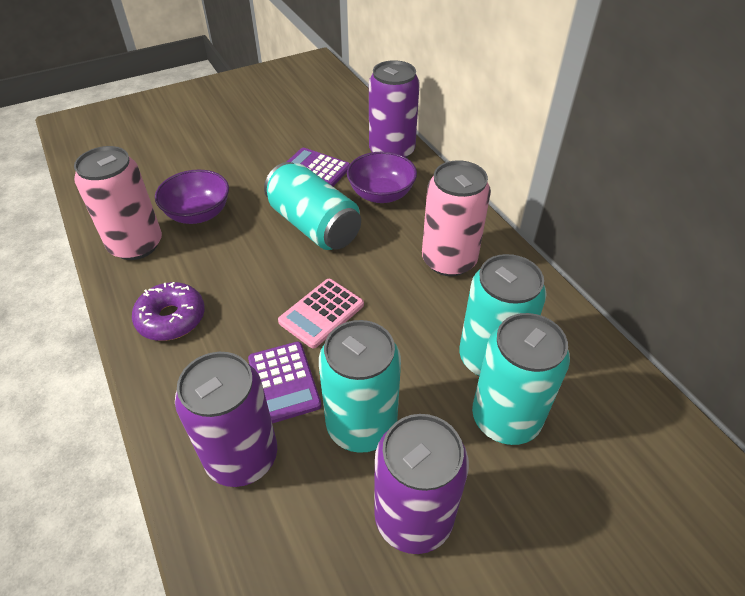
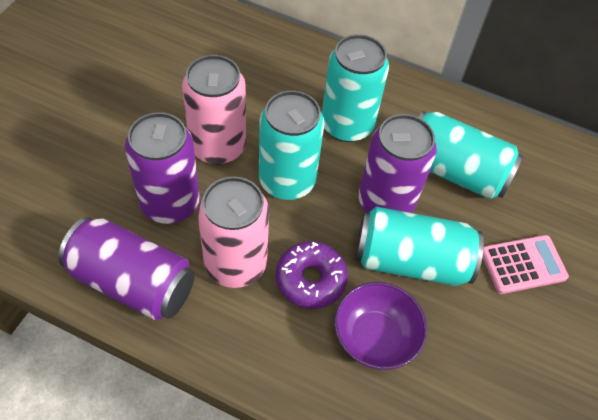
purple bowl: [155,170,229,224] [347,152,417,203] = 2 -> [334,282,427,370] = 1
purple calculator: [248,342,321,423] [287,148,350,186] = 2 -> none = 0

